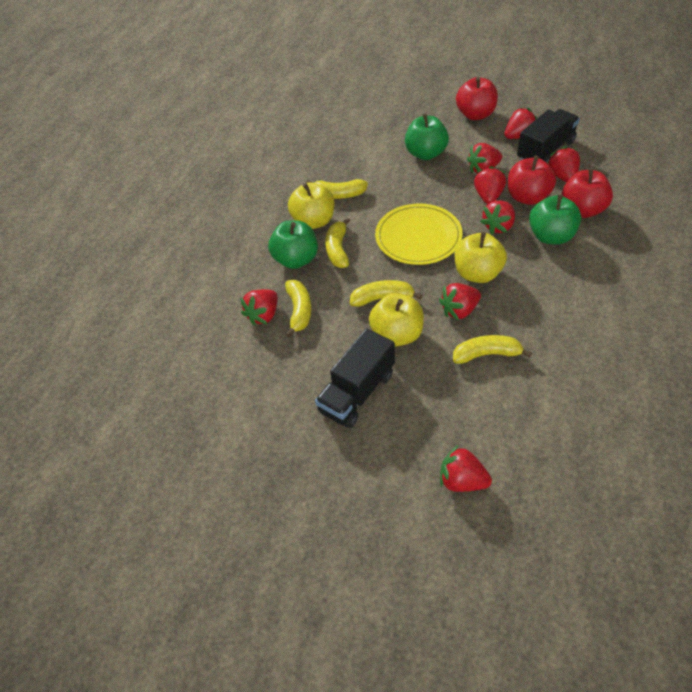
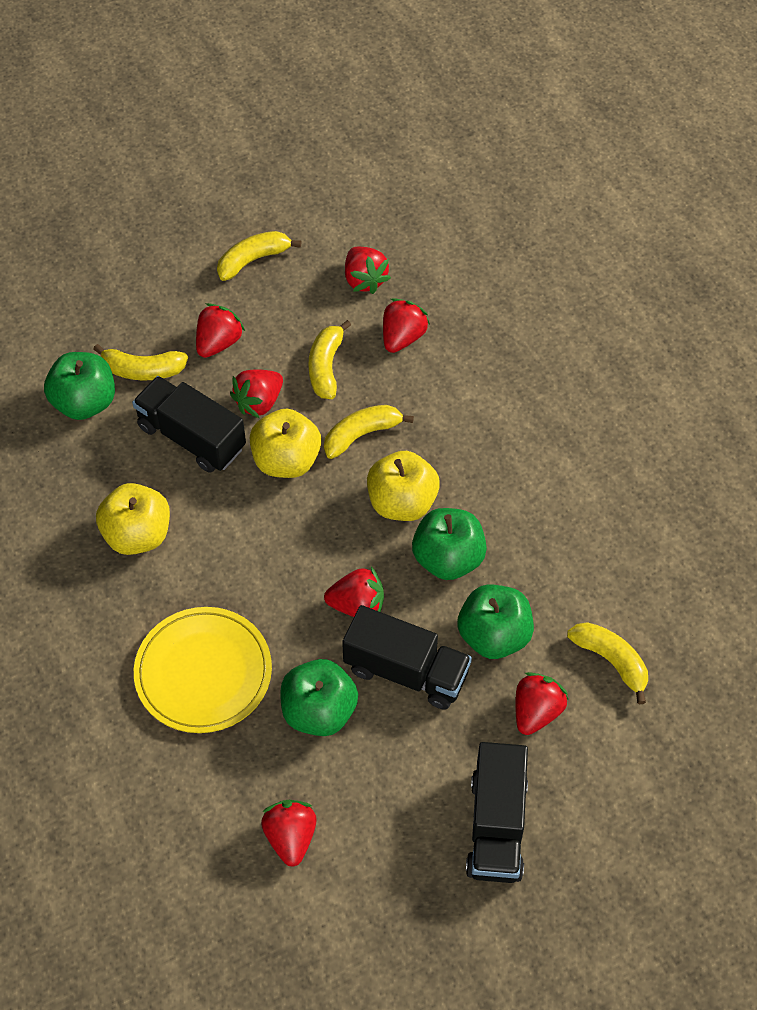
black truck: [315,328,395,428] [517,109,580,163] = 2 -> [132,376,246,473] [342,605,472,710] [466,742,528,883] = 3
green apple: [268,220,318,269] [405,113,449,160] [529,194,581,245] = 3 -> [44,352,115,420] [280,659,358,736] [412,508,487,580] [457,584,534,659] = 4
red apple: [456,77,498,120] [508,156,556,205] [562,168,613,218] = 3 -> none = 0
red strawberry: [240,289,278,326] [439,283,481,321] [440,445,492,492] [467,143,502,174] [474,166,506,204] [480,200,515,235] [504,107,537,139] [547,146,580,182] = 8 -> [196,303,245,358] [230,369,283,418] [261,800,317,867] [324,567,384,617] [345,247,391,294] [383,298,430,353] [515,672,568,735] = 7

